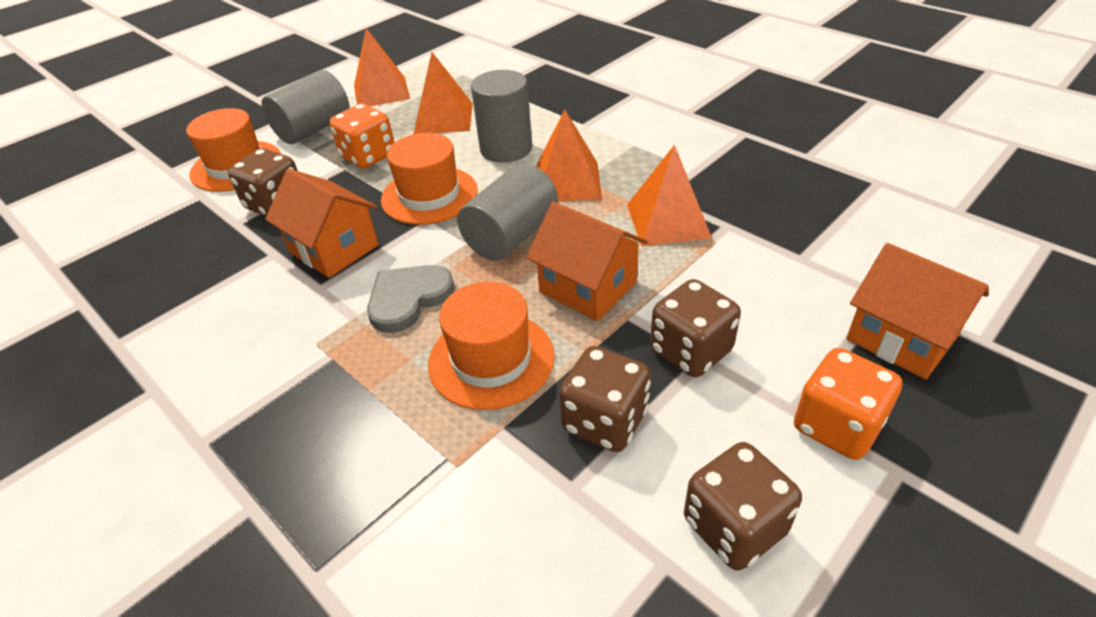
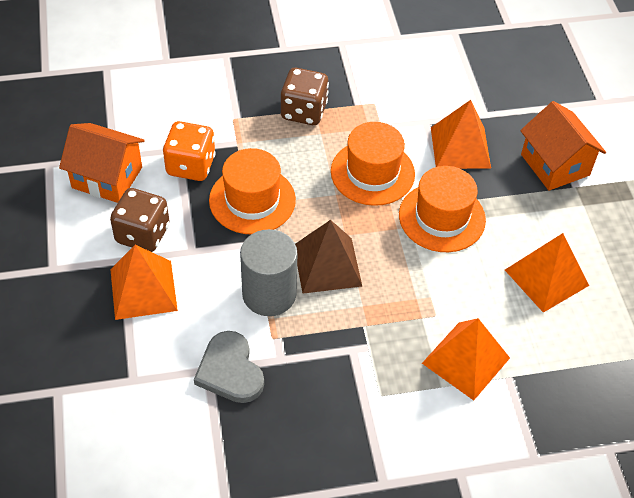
brown dice: [228,148,298,216] [559,346,651,452] [650,279,741,377] [684,442,802,571] = 4 -> [110,188,170,252] [281,68,329,125] = 2
brown pyramid: none = 0 -> [295,220,362,294] = 1
grey cylinder: [262,70,349,144] [457,163,558,261] [471,70,532,163] = 3 -> [240,229,297,316] = 1
orange dice: [329,104,394,168] [794,348,902,460] = 2 -> [163,121,216,181] = 1
orange house: [265,169,379,278] [526,202,648,321] [846,243,989,379] = 3 -> [59,123,145,203] [520,101,606,191] = 2

